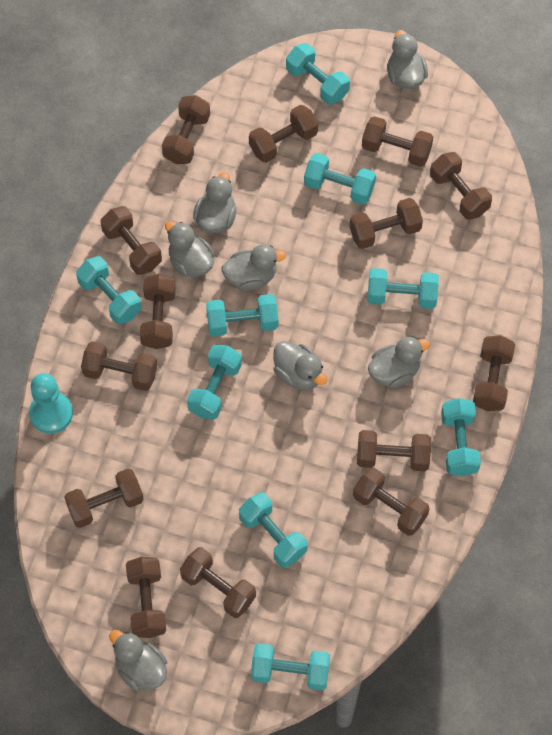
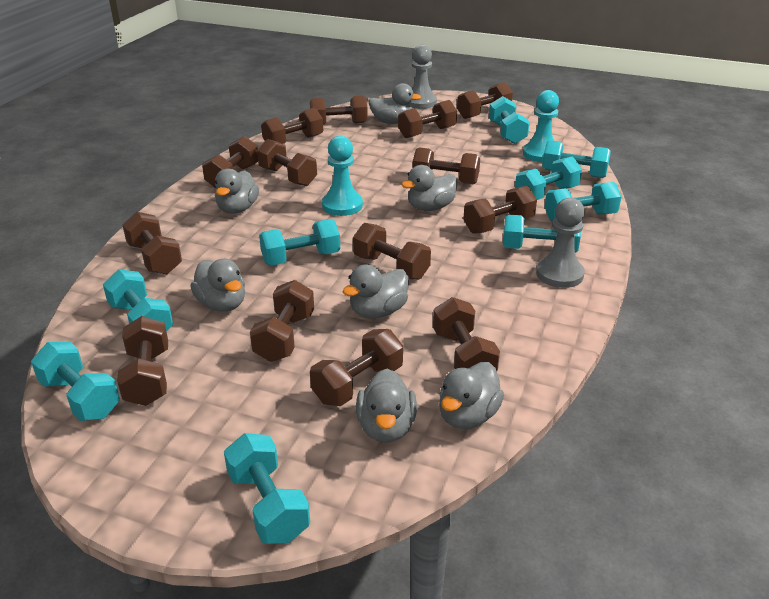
grey pawn: none = 0 -> [409,45,437,109] [536,198,585,288] = 2
turquoise pawn: [29,373,73,434] = 1 -> [322,136,363,216] [523,90,559,162] = 2

